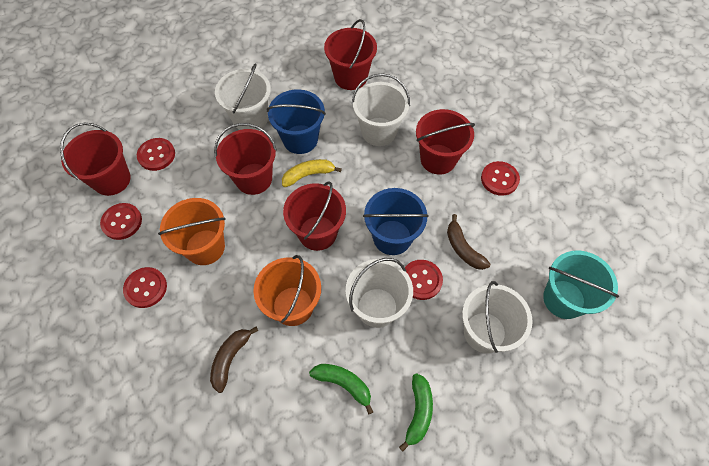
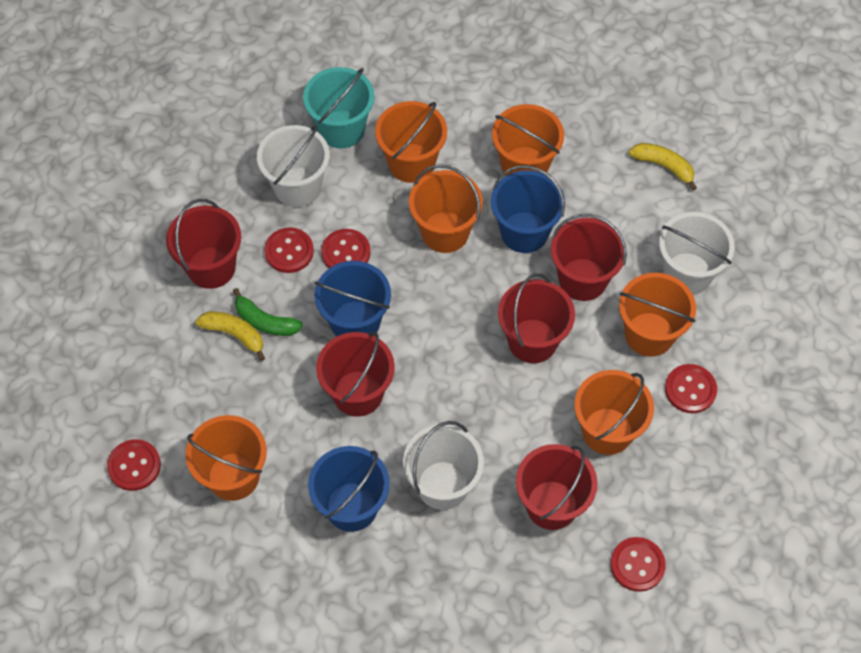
blue bucket: [267,89,326,154] [363,188,429,255] = 2 -> [308,446,390,532] [315,261,391,337] [491,165,565,253] = 3
brown banana: [210,327,258,393] [447,214,490,270] = 2 -> none = 0
green banana: [309,364,373,415] [399,373,433,452] = 2 -> [233,288,303,336] = 1
orange bucket: [158,198,225,265] [253,255,321,326] = 2 -> [186,415,267,501] [375,101,447,183] [409,164,483,253] [492,104,564,176] [574,370,654,455] [619,273,696,357] = 6
white bucket: [215,64,271,131] [346,258,413,328] [352,73,410,146] [462,281,533,353] = 4 -> [257,125,330,207] [403,421,484,510] [659,212,735,295] = 3
yellow banana: [282,159,342,187] = 1 -> [195,311,265,361] [629,143,697,191] = 2

